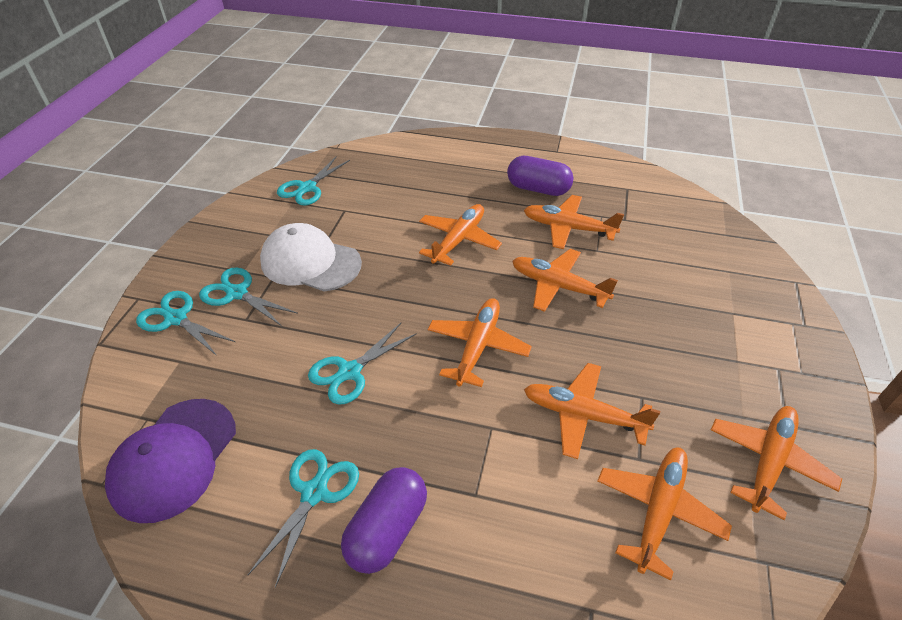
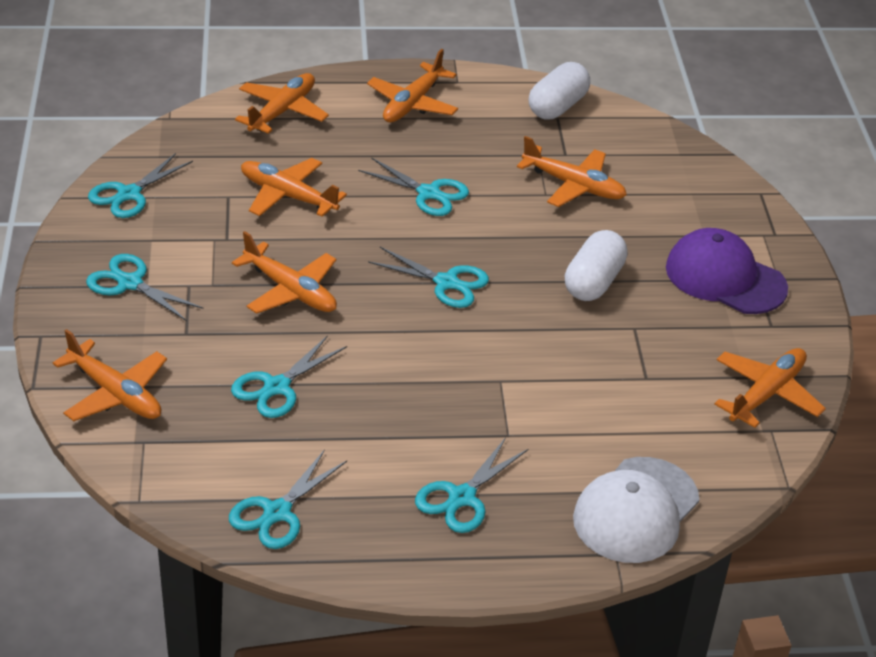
purple capsule: [341,467,427,574] [507,156,574,196] = 2 -> none = 0
turquoise scissors: [136,291,235,356] [199,267,298,326] [248,449,359,588] [277,156,350,205] [308,323,417,405] = 5 -> [86,254,204,321] [88,153,193,218] [229,449,347,549] [231,335,347,418] [358,157,469,216] [368,247,489,308] [415,437,529,533] = 7
white capsule: none = 0 -> [529,62,590,119] [565,230,628,301] = 2

